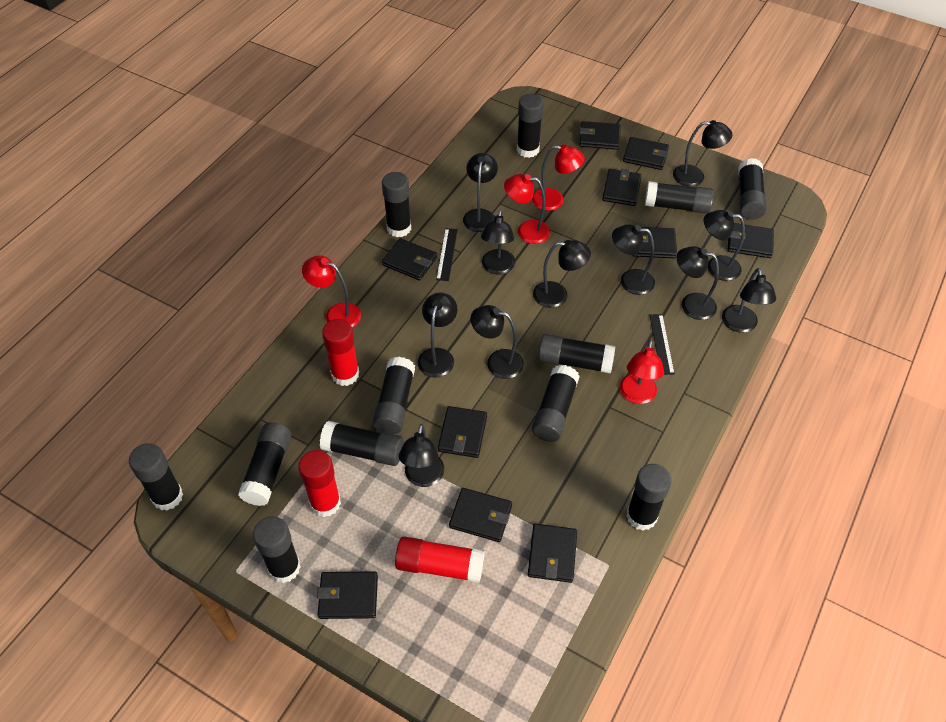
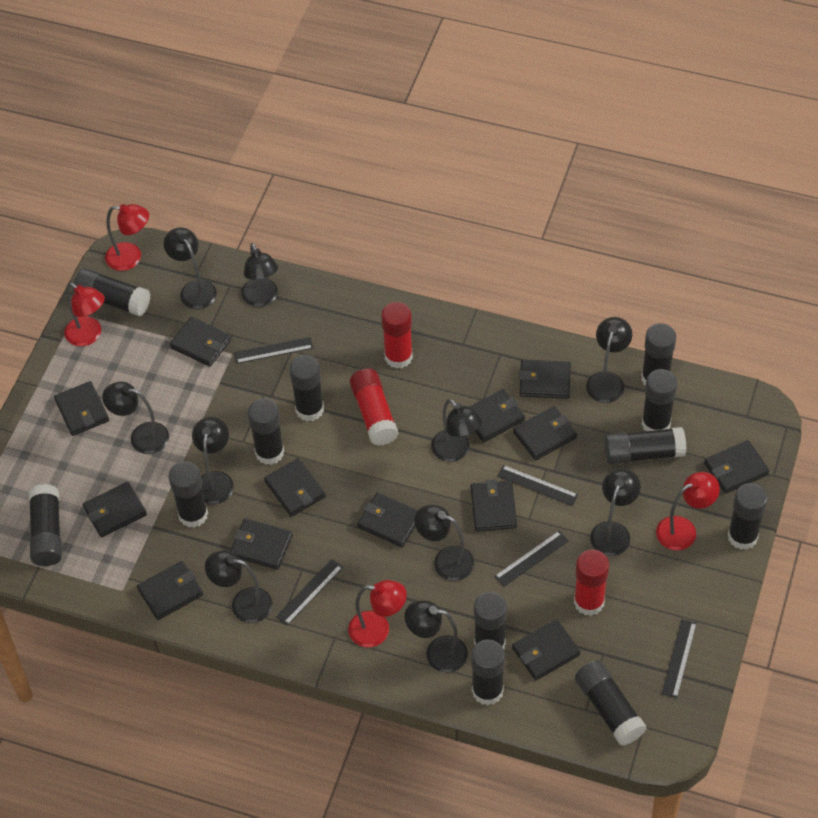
black lamp: [399,424,444,487] [418,292,457,378] [463,153,498,232] [471,305,524,379] [481,210,515,274] [533,240,591,308] [612,224,655,295] [673,120,733,187] [677,246,719,320] [704,210,745,281] [722,268,776,333] = 11 -> [102,381,169,454] [164,227,217,309] [192,417,234,505] [205,550,272,623] [241,243,278,307] [405,600,468,673] [415,505,474,581] [431,399,482,462] [586,317,632,403] [590,468,641,556] = 10
black ruler: [436,228,458,281] [650,314,675,375] = 2 -> [234,337,313,364] [276,559,343,625] [494,531,569,587] [497,465,578,506] [662,619,697,698] = 5
black wallet: [317,571,378,619] [382,238,437,281] [438,406,487,458] [449,488,512,542] [528,524,577,583] [579,121,621,150] [602,169,642,206] [623,137,669,170] [632,227,677,259] [728,223,774,258] = 10 -> [54,381,109,436] [83,482,147,537] [137,561,203,620] [170,317,231,367] [230,518,293,570] [264,458,326,517] [357,492,418,547] [469,389,525,442] [470,479,517,531] [512,619,580,680] [513,406,577,460] [519,360,571,399] [704,440,769,494] = 13

